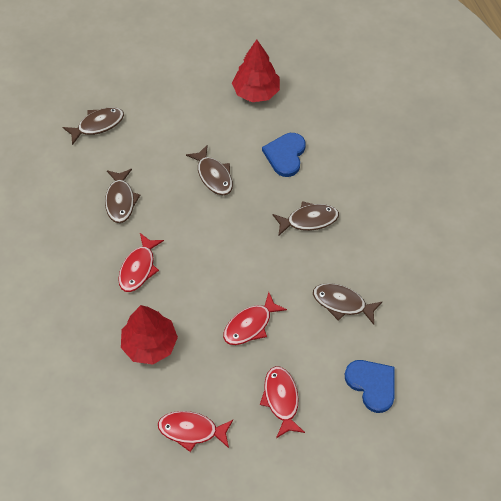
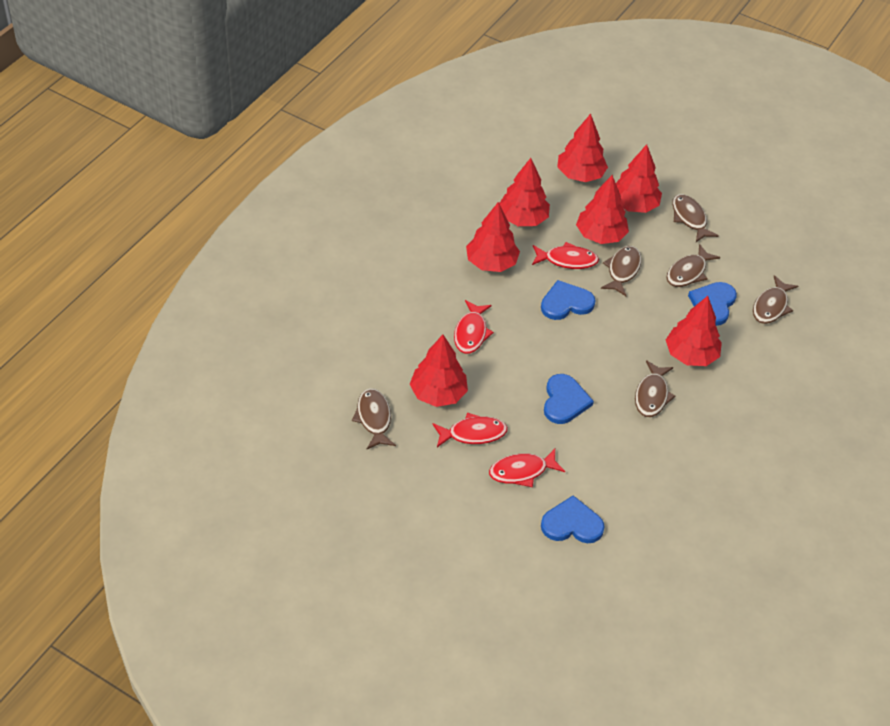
blue heart: [262,133,306,177] [345,360,395,413] = 2 -> [541,280,596,320] [541,495,605,543] [544,374,594,424] [688,282,737,326] = 4
brown fish: [62,107,124,145] [105,169,140,223] [186,145,233,195] [272,201,339,236] [313,283,383,325] = 5 -> [352,388,396,449] [601,246,642,296] [635,360,676,417] [666,244,720,287] [672,194,719,242] [753,275,798,324] = 6
red tree: [121,305,178,364] [232,40,280,102] = 2 -> [410,335,468,407] [466,202,520,272] [499,158,550,226] [557,114,608,182] [576,175,629,244] [616,144,662,213] [666,296,722,366] = 7

